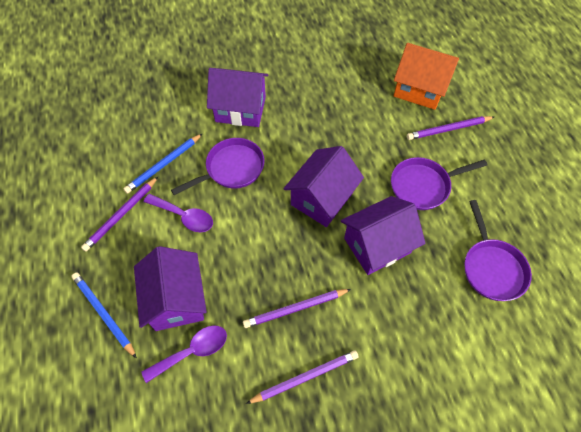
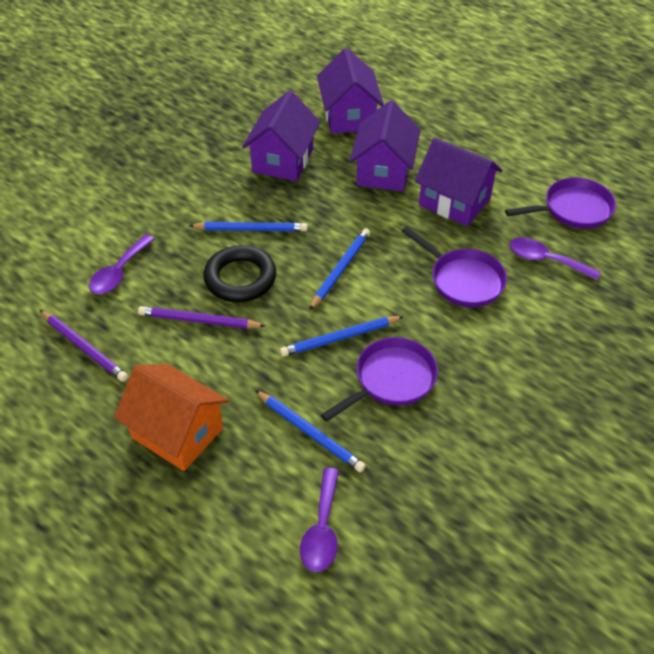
black ring: none = 0 -> [203,245,276,302] = 1
blue pencil: [72,272,137,358] [123,133,203,194] = 2 -> [189,222,308,232] [255,390,366,472] [280,316,404,357] [309,228,370,310] = 4
purple pencil: [81,177,158,252] [243,289,351,328] [246,350,359,404] [407,116,494,140] = 4 -> [40,310,128,382] [138,306,265,329] = 2
purple spoon: [141,326,227,383] [144,194,213,232] = 2 -> [89,234,155,294] [300,468,339,572] [509,237,600,280] = 3

